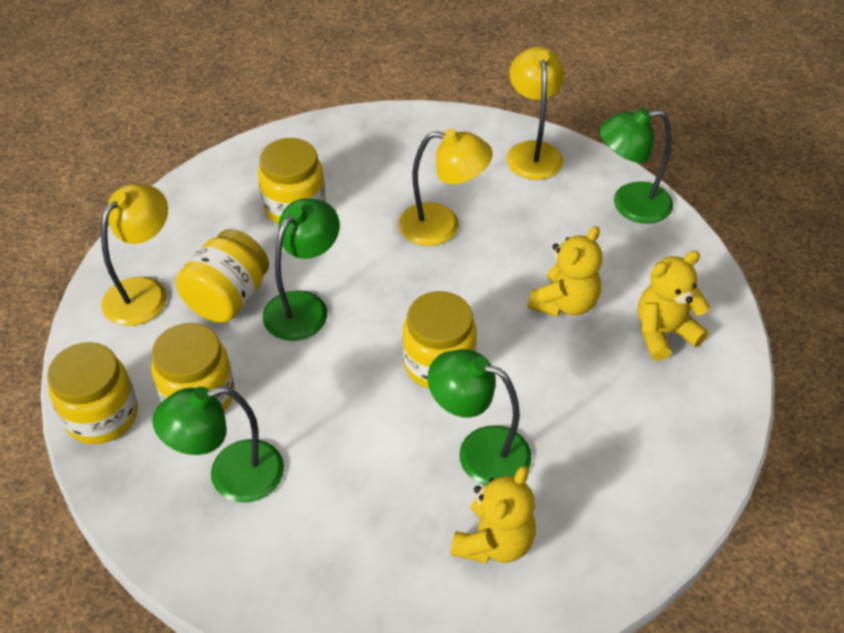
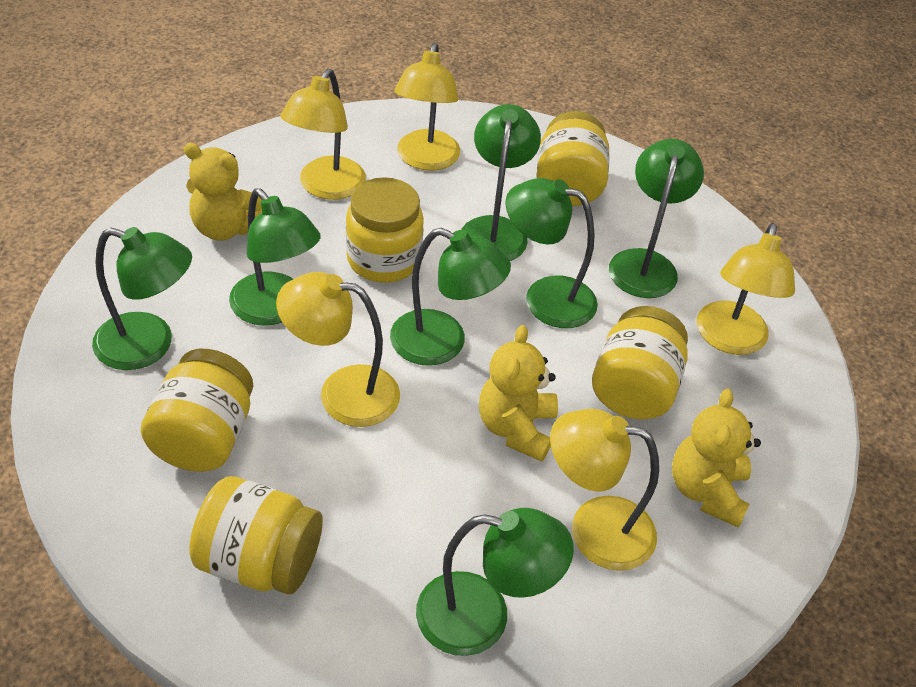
green lamp: [152,386,284,502] [263,198,340,341] [428,349,532,485] [599,108,673,224] = 4 -> [92,227,192,370] [229,188,321,326] [390,228,511,366] [416,508,574,656] [461,104,541,261] [506,178,598,328] [609,139,704,298] = 7
yellow lamp: [101,184,168,326] [399,128,493,246] [507,47,565,180] = 3 -> [276,272,400,427] [280,69,366,200] [394,43,460,171] [550,409,659,571] [697,223,795,355] = 5

